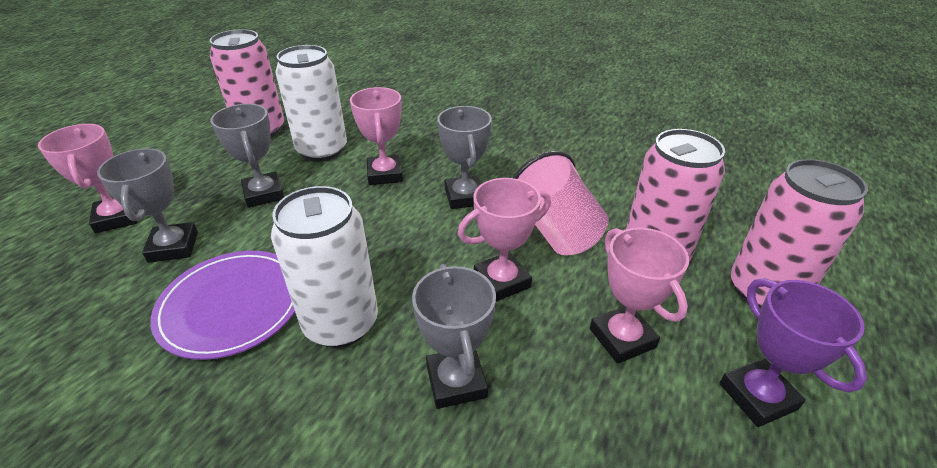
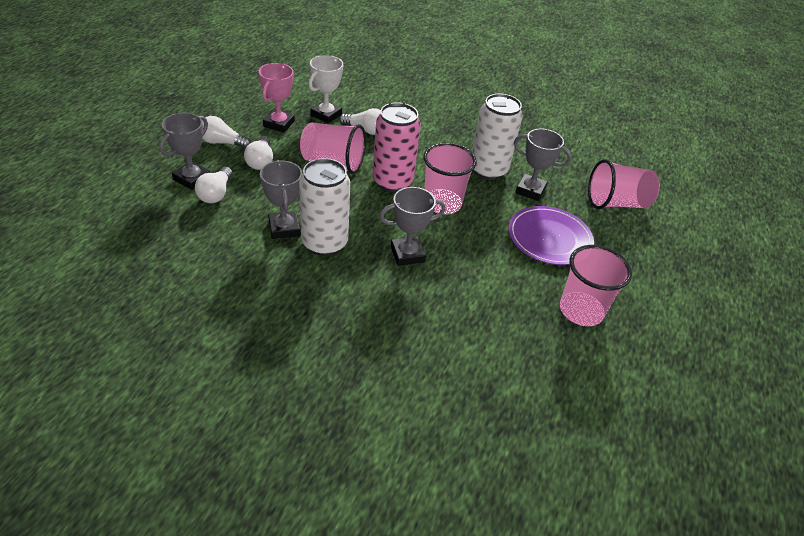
pink can: [210,29,284,137] [626,129,725,262] [731,159,868,309] = 3 -> [373,102,421,192] = 1
pink cup: [513,151,609,255] = 1 -> [300,122,366,174] [423,143,477,214] [560,245,632,326] [588,159,660,209] = 4
pink trophy: [38,124,137,233] [350,87,403,185] [458,178,551,302] [590,228,689,364] = 4 -> [259,63,295,133] = 1
purple trophy: [720,278,867,427] = 1 -> none = 0
white light bulb: none = 0 -> [195,167,233,203] [202,116,251,149] [244,136,273,170] [339,108,381,135] = 4
white trophy: none = 0 -> [309,55,344,124] = 1

